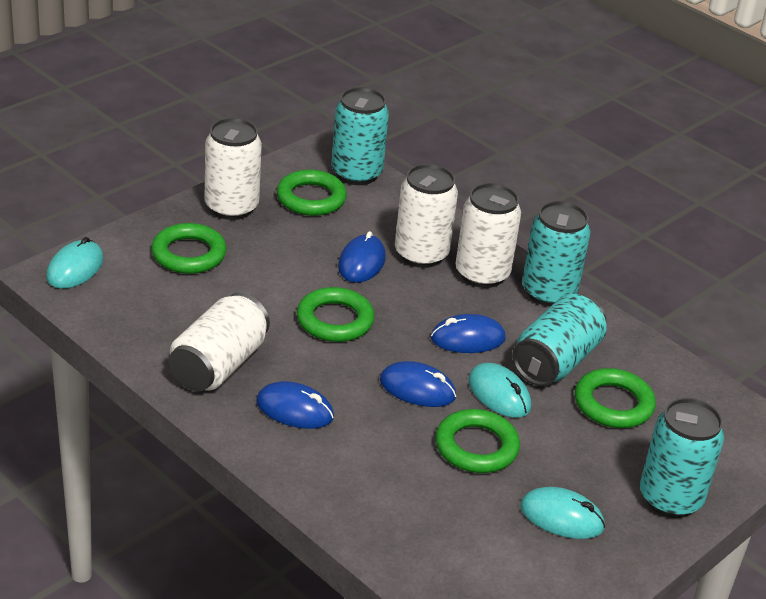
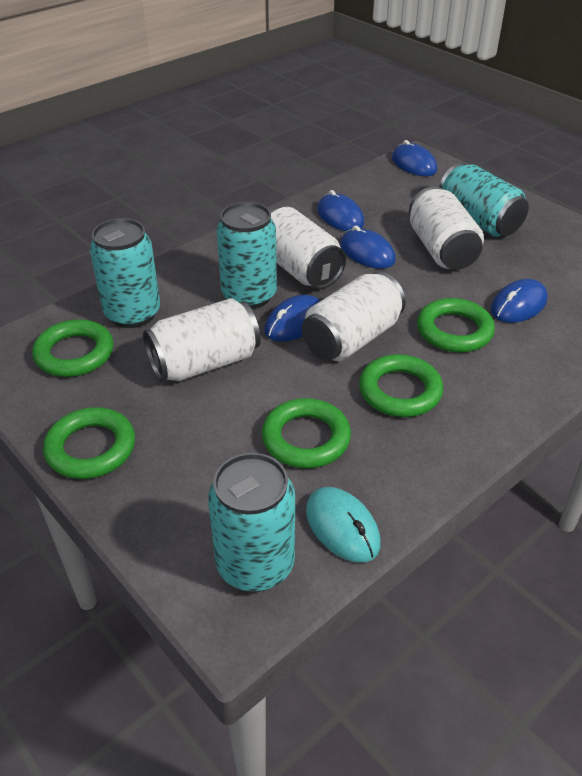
blue mouse: [256,381,334,429] [338,231,386,283] [380,361,456,407] [431,314,506,353] = 4 -> [264,295,320,342] [317,190,364,231] [340,225,396,269] [392,140,437,176] [491,279,548,323] = 5
turquoise mouse: [46,237,104,289] [468,363,531,418] [520,487,605,539] = 3 -> [306,487,380,563] = 1

